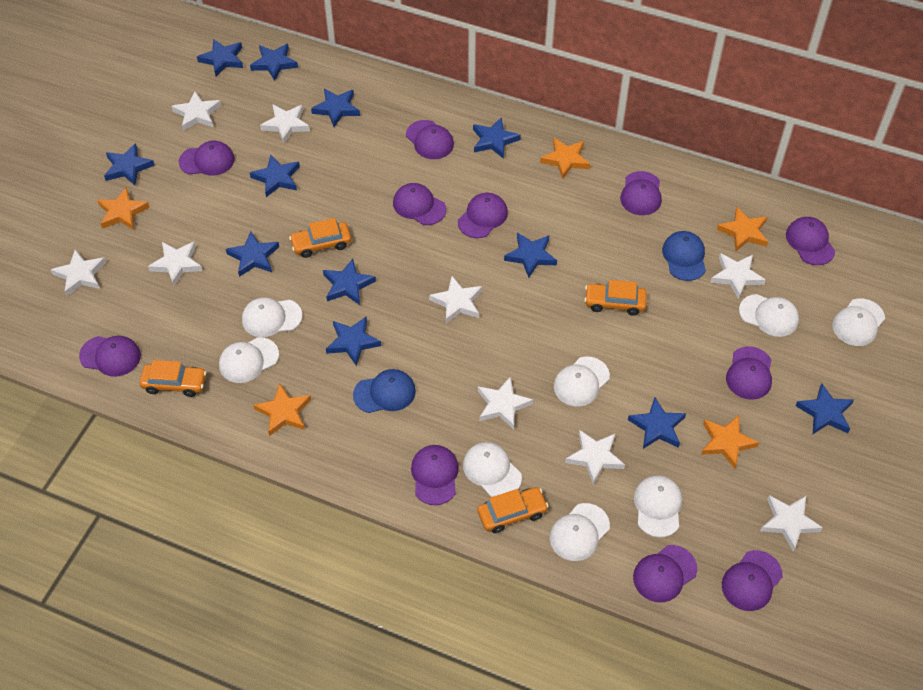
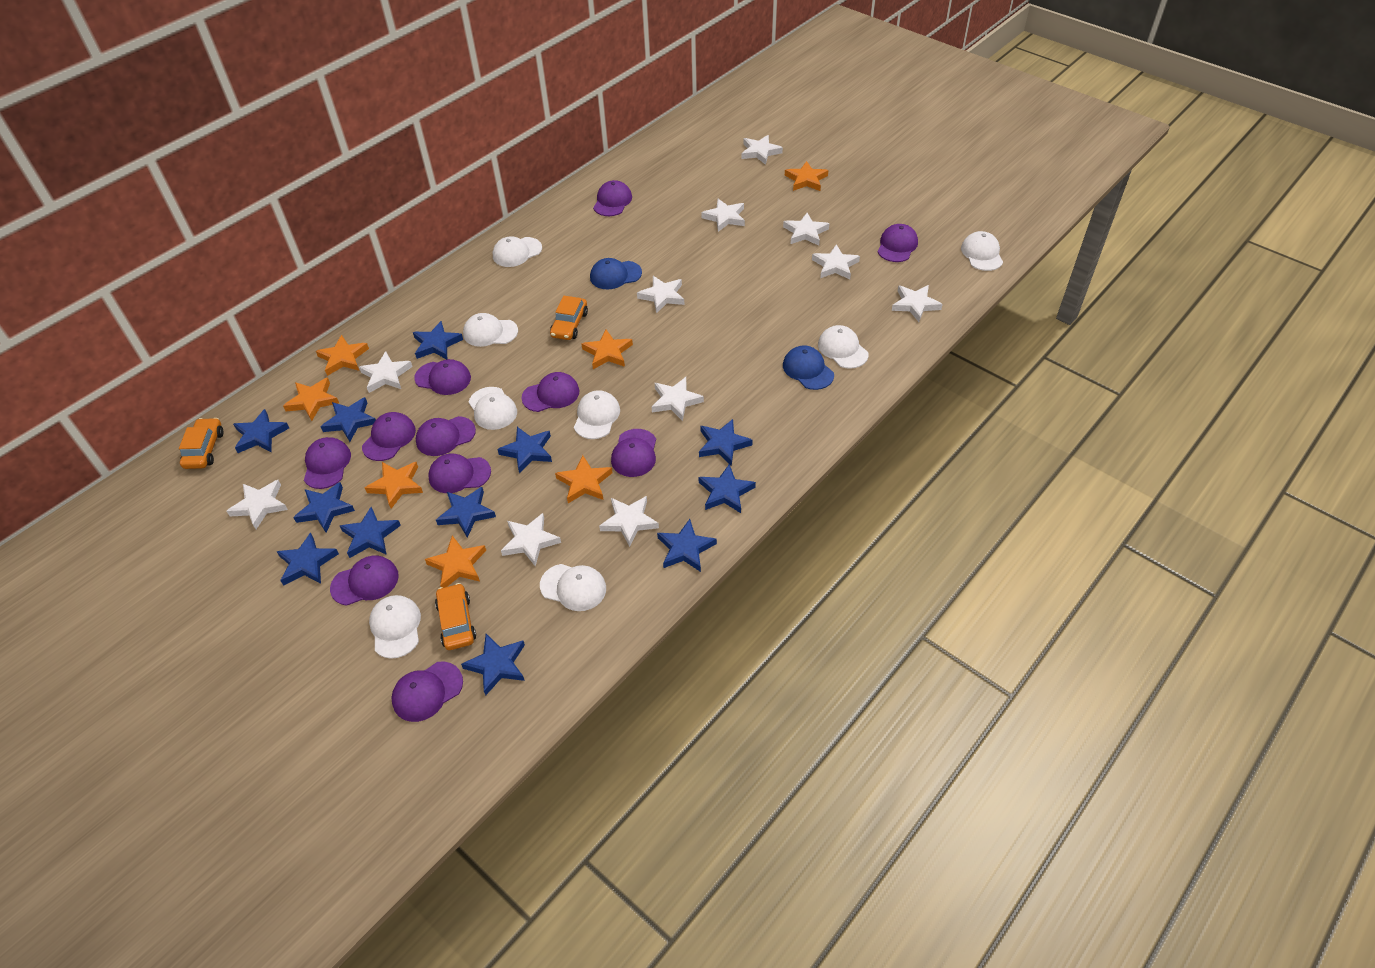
orange car: [140,360,206,397] [289,218,351,258] [477,487,549,533] [584,280,647,315] = 4 -> [179,418,224,469] [435,583,476,650] [550,296,588,340] = 3
orange star: [97,187,150,230] [253,383,311,436] [540,138,590,179] [701,415,759,469] [717,207,768,251] = 5 -> [283,378,339,421] [316,335,369,376] [365,462,423,509] [425,536,486,588] [555,455,613,503] [582,330,633,369] [785,161,828,191] = 7
white star: [51,249,106,296] [148,241,203,286] [171,91,221,131] [260,105,310,143] [429,276,482,323] [478,376,533,429] [565,430,625,484] [710,253,766,299] [760,495,823,552] = 9 -> [227,480,288,529] [359,351,413,393] [501,513,561,566] [599,496,659,547] [637,276,684,313] [652,377,704,421] [701,199,745,232] [741,135,783,165] [783,213,830,246] [812,244,860,279] [892,285,943,322] = 11

